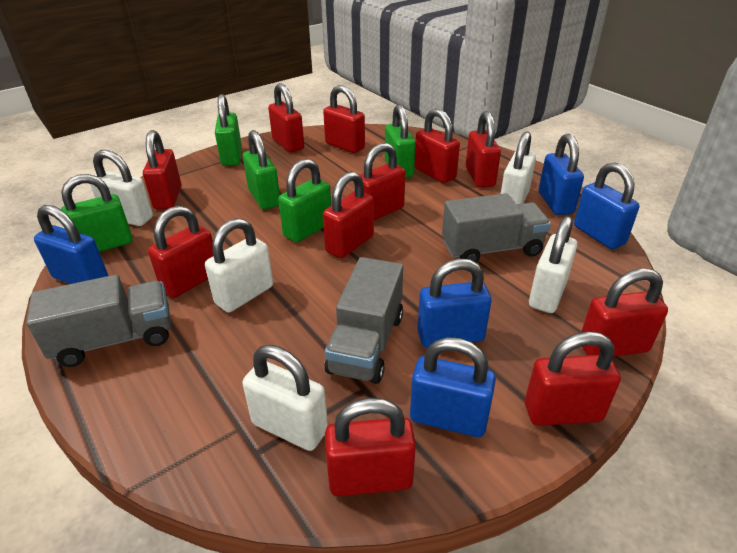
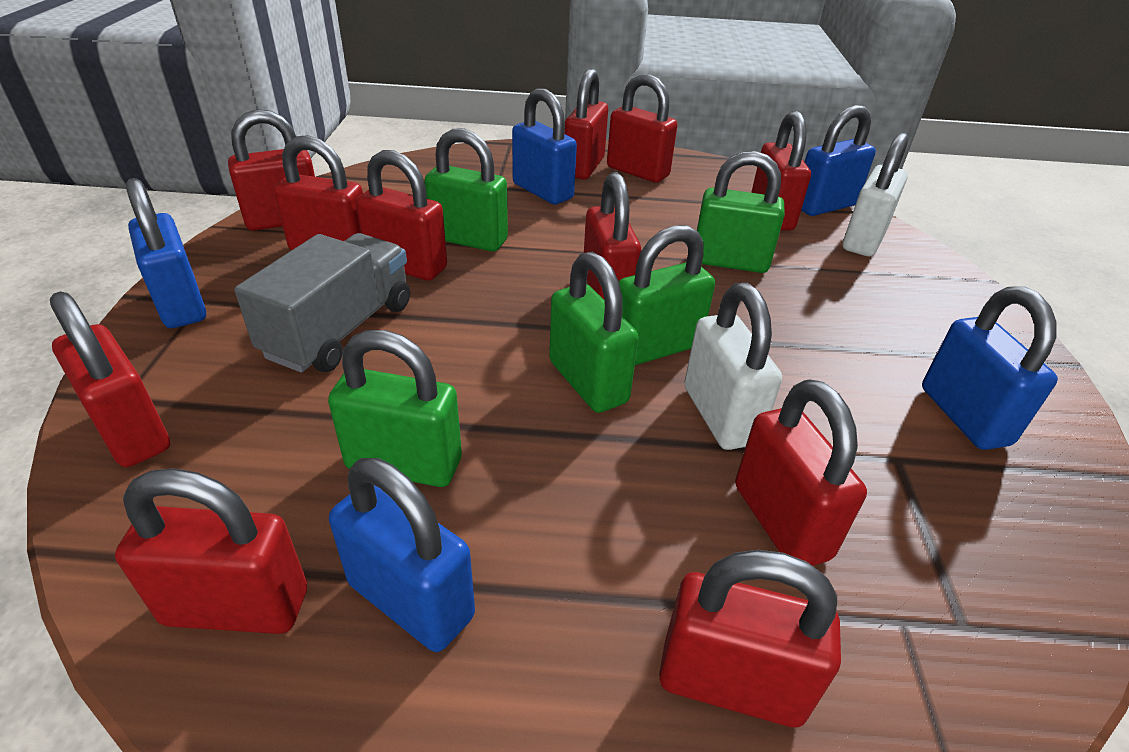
grey truck: [26,275,171,367] [325,257,403,384] [442,193,551,263] = 3 -> [234,233,410,373] = 1
white padlock: [90,150,153,226] [205,218,273,313] [242,345,328,451] [501,131,536,204] [529,216,577,313] = 5 -> [684,283,782,450] [843,133,908,256] = 2

